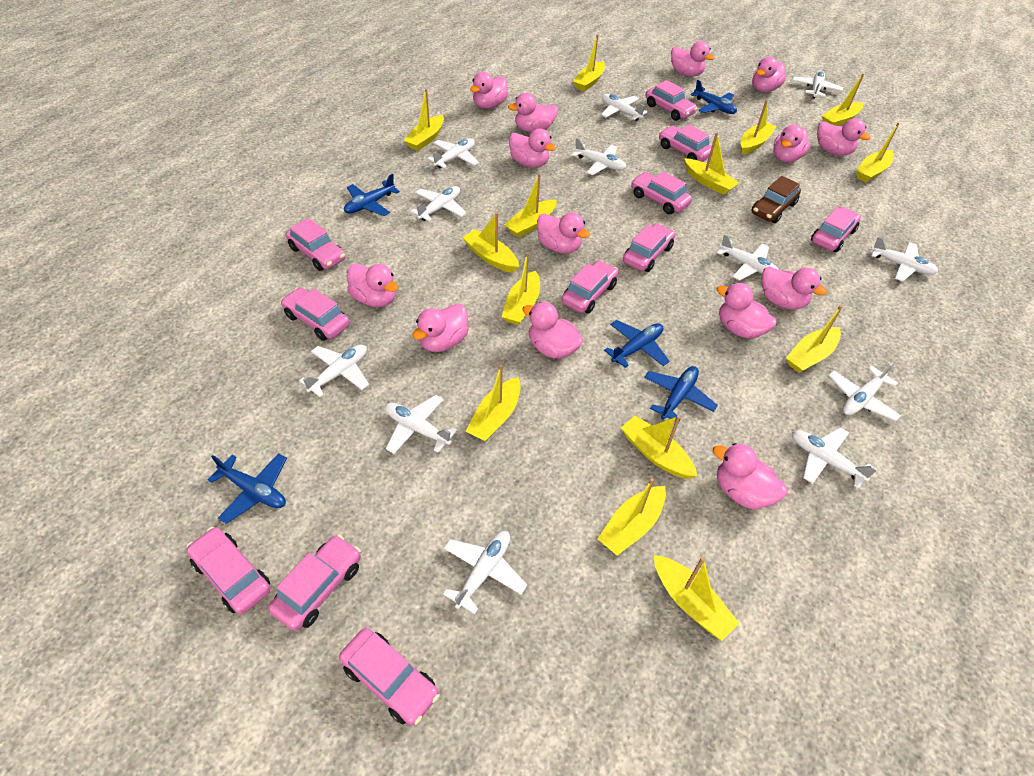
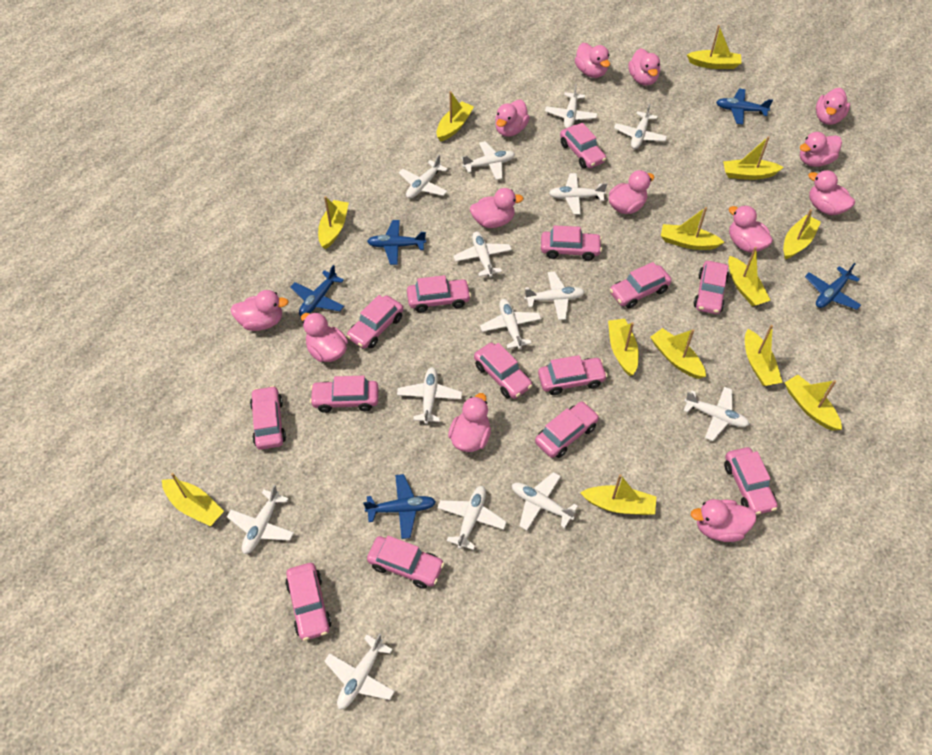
brown car: [751,176,801,223] = 1 -> none = 0
pink car: [186,527,270,614] [268,535,361,631] [280,287,350,341] [286,218,345,271] [339,628,439,725] [561,260,619,314] [623,223,675,272] [631,171,692,214] [645,80,697,121] [659,124,714,162] [811,207,861,252] = 11 -> [250,386,286,450] [285,563,332,641] [310,376,378,413] [346,295,403,349] [367,536,445,589] [407,275,471,313] [474,343,533,399] [535,401,599,458] [538,355,607,395] [541,225,602,261] [560,123,606,168] [610,262,672,308] [694,261,729,314] [724,447,777,515] = 14
pink duck: [347,263,398,307] [412,303,468,352] [470,72,508,109] [508,93,558,132] [509,129,556,168] [522,302,583,359] [537,212,590,254] [671,41,714,77] [713,443,787,510] [717,283,777,339] [752,57,786,92] [762,266,827,310] [773,125,811,162] [817,118,871,156] = 14 -> [230,290,289,331] [301,312,348,362] [448,393,491,452] [470,188,524,228] [495,100,530,137] [575,43,610,78] [609,170,654,214] [628,48,660,86] [691,499,757,542] [729,205,773,252] [800,132,842,167] [808,170,855,215] [816,88,850,125] = 13
white plane: [299,345,369,397] [385,395,457,454] [411,186,467,222] [428,138,479,168] [443,531,527,614] [572,138,627,175] [601,94,648,121] [717,234,779,281] [792,427,878,489] [793,70,843,99] [828,362,901,421] [871,236,938,282] = 12 -> [227,485,294,554] [324,634,395,709] [397,367,462,424] [399,154,448,199] [438,486,507,550] [454,231,512,277] [461,141,515,180] [480,299,541,349] [512,472,578,530] [524,271,585,320] [545,84,598,128] [549,173,607,215] [614,104,667,149] [684,387,750,441] = 14
yellow boat: [403,89,444,151] [462,212,519,273] [466,365,521,441] [502,252,540,325] [504,173,557,238] [573,34,605,92] [598,478,666,555] [621,416,698,479] [654,555,740,641] [684,132,739,195] [740,100,776,155] [786,305,843,373] [822,73,864,126] [856,123,899,183] = 14 -> [162,473,224,526] [318,196,349,249] [437,91,474,141] [580,474,656,515] [608,319,639,376] [650,328,706,379] [661,207,724,250] [687,25,741,69] [723,136,784,180] [728,247,771,307] [745,325,783,386] [783,209,821,259] [785,375,842,431] = 13

